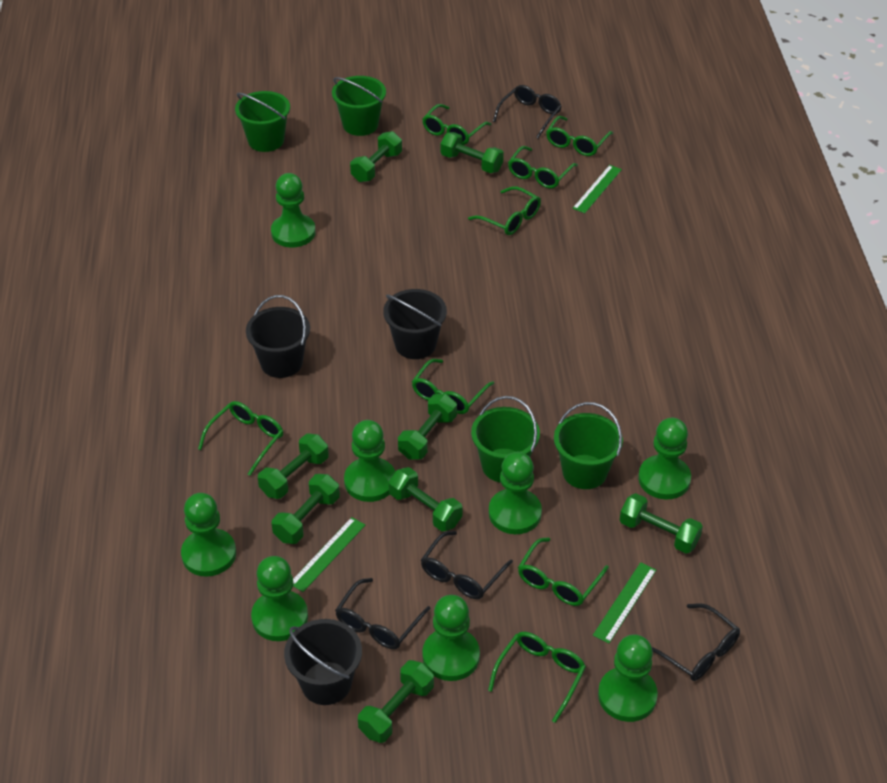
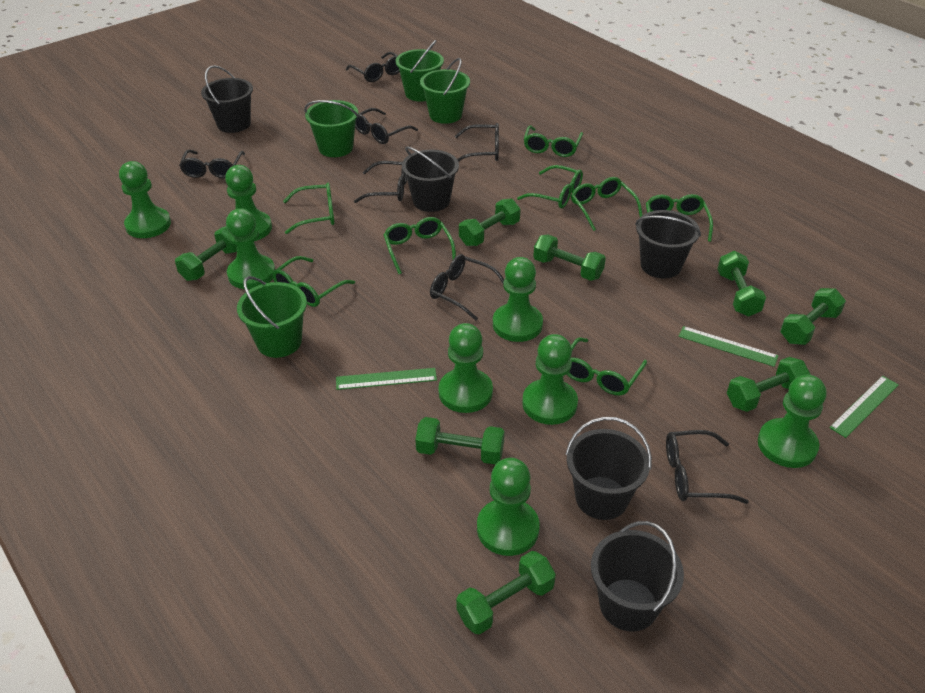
black bucket: [246,295,310,378] [284,619,362,705] [383,289,447,359] = 3 -> [201,65,253,133] [402,147,459,212] [566,417,652,520] [591,521,684,632] [635,210,701,278] = 5
black glasses: [335,578,431,649] [421,531,513,599] [493,85,562,138] [652,603,740,681] = 4 -> [179,150,245,178] [346,52,400,82] [354,161,407,203] [355,108,418,144] [430,254,504,321] [455,123,499,162] [666,430,749,504] = 7

